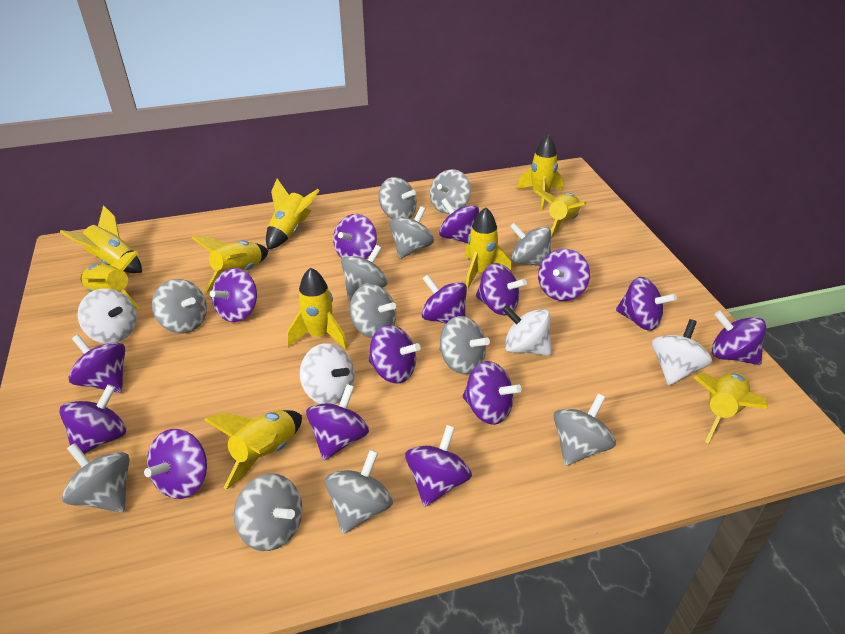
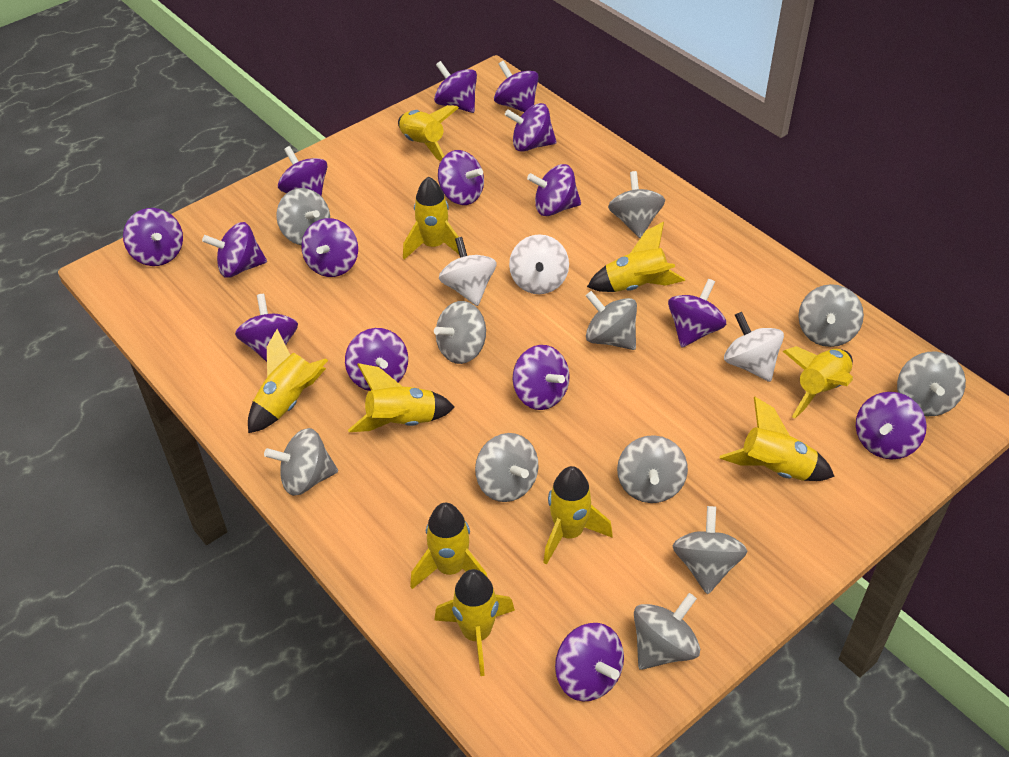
grey spinning top: [62,443,129,513] [152,279,207,334] [234,473,303,551] [325,450,393,534] [341,245,387,300] [350,284,396,338] [379,177,417,219] [389,206,434,259] [430,169,471,214] [439,316,490,375] [510,223,551,266] [554,394,616,466] = 12 -> [264,428,338,496] [276,188,330,245] [434,301,486,364] [475,433,538,502] [586,291,637,350] [608,171,665,238] [617,435,688,503] [634,593,700,670] [673,506,747,594] [798,284,864,347] [897,352,966,416] = 11
white spinning top: [78,288,137,344] [300,343,355,404] [502,305,552,356] [652,319,712,385] = 4 -> [439,237,497,306] [509,234,569,294] [724,312,784,382] = 3

